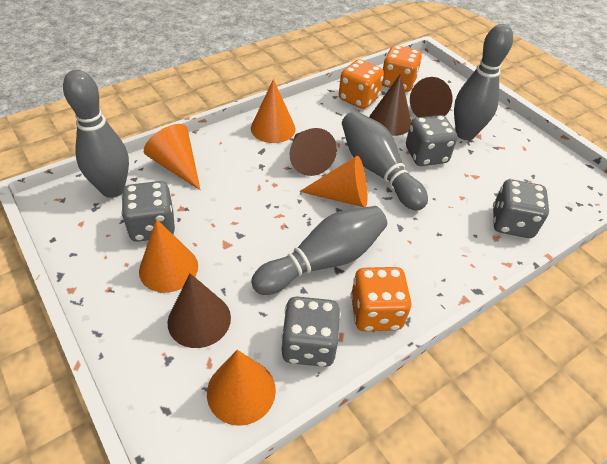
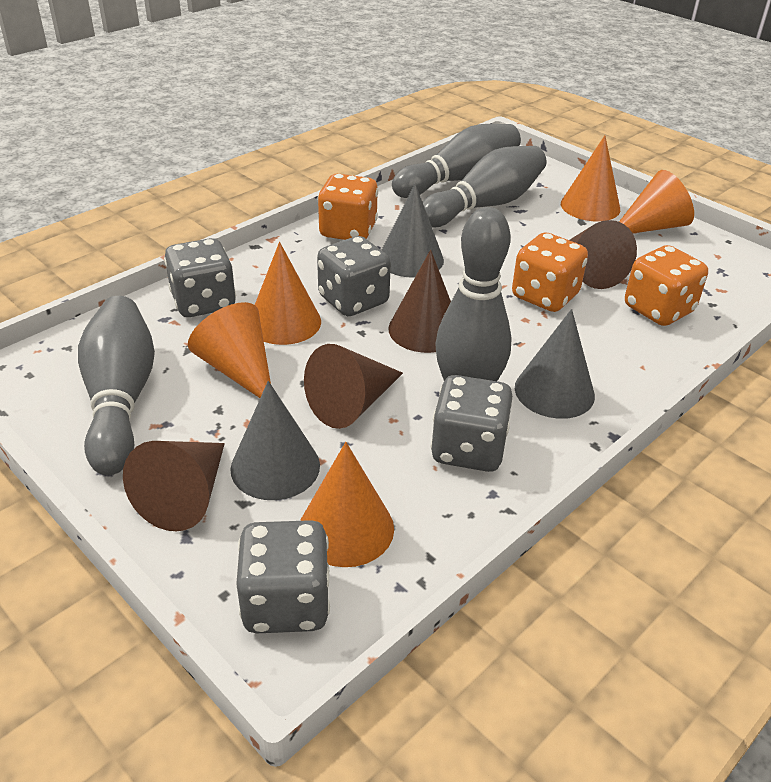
grey cone: none = 0 -> [230,381,320,500] [382,183,444,278] [515,309,595,419] = 3

